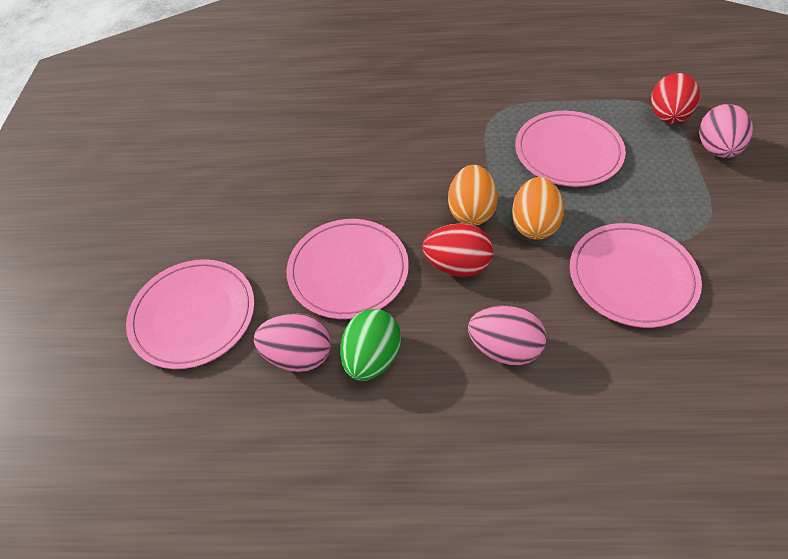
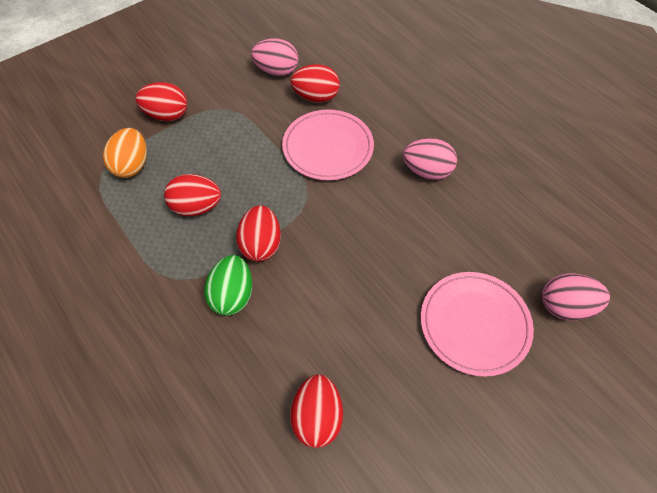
orange egg: [448,165,498,226] [512,177,564,240] = 2 -> [103,128,147,178] = 1
pink plate: [126,259,255,369] [287,219,409,319] [515,111,626,187] [570,223,702,328] = 4 -> [282,110,374,180] [421,272,534,377] = 2
red egg: [422,224,493,277] [651,73,700,124] = 2 -> [136,82,187,121] [164,174,221,216] [236,205,281,262] [290,375,343,448] [291,64,340,103] = 5

